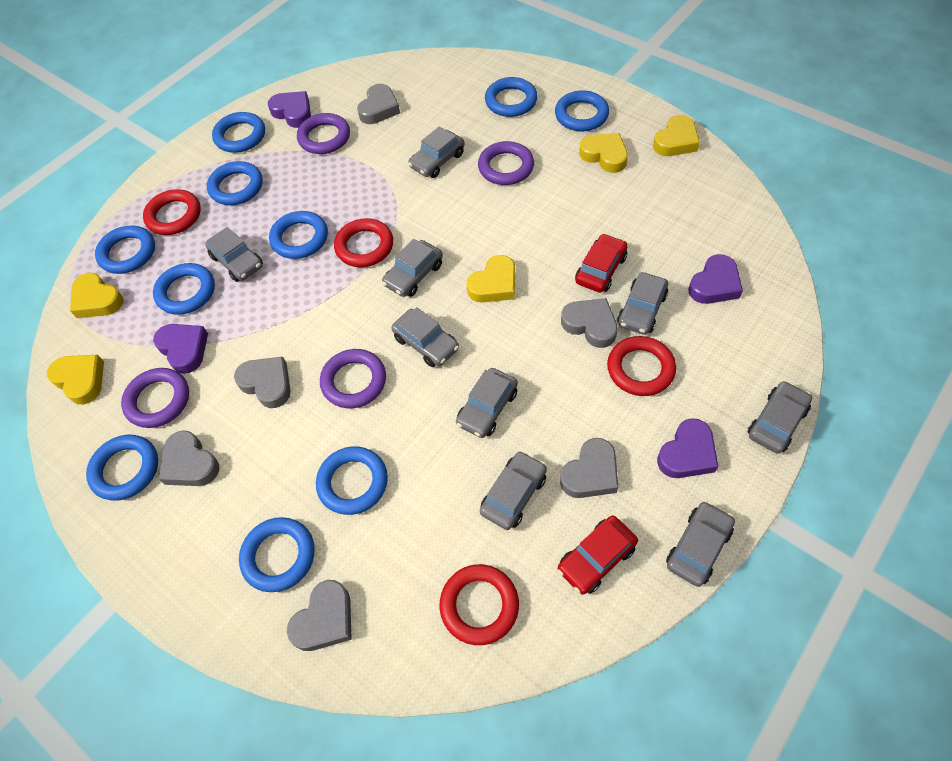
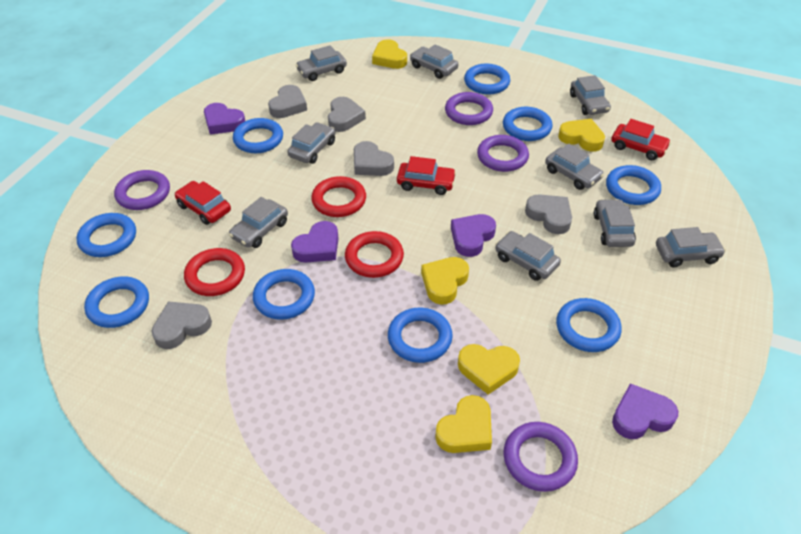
blue ring: [86,435,158,501] [95,226,155,274] [153,263,215,315] [207,161,263,205] [212,112,265,153] [239,517,315,592] [269,211,328,259] [316,446,388,515] [485,77,538,117] [555,90,609,131] = 10 -> [77,213,136,257] [84,276,149,328] [233,118,283,153] [253,269,315,320] [388,308,453,363] [464,64,510,94] [503,107,553,141] [556,298,622,352] [606,165,661,205] = 9
grey heart: [159,430,219,486] [234,357,291,408] [287,580,352,651] [357,84,400,124] [560,438,618,498] [561,298,618,348] = 6 -> [152,301,212,349] [268,85,307,118] [328,97,366,132] [354,141,394,176] [525,194,572,234] = 5
red car: [558,516,638,595] [575,234,628,293] = 2 -> [175,181,231,225] [397,156,456,195] [611,119,671,160] = 3
red ring: [143,189,201,235] [334,218,393,267] [440,564,519,645] [607,336,676,396] = 4 -> [184,248,245,296] [311,176,366,217] [345,231,404,278] = 3

